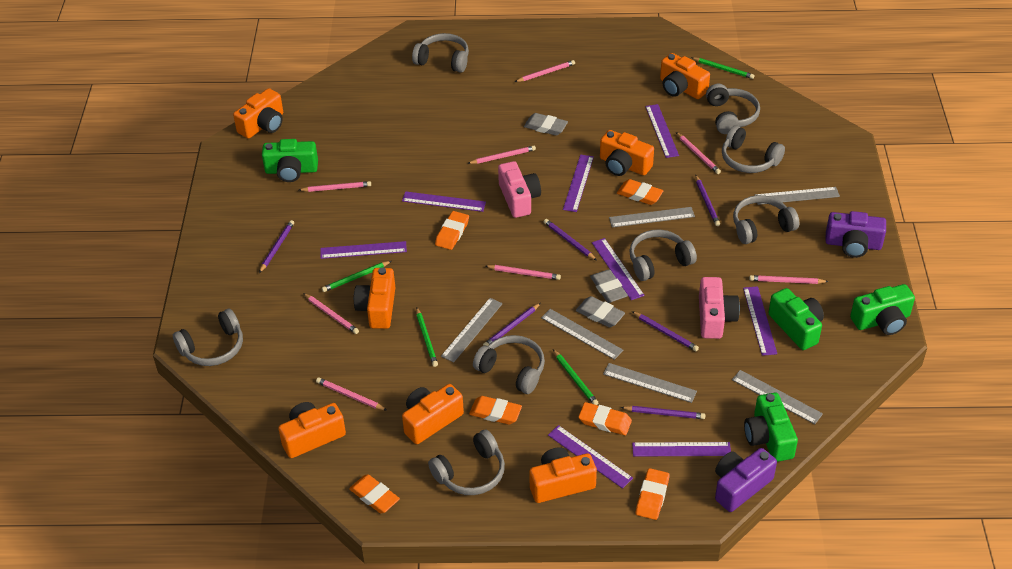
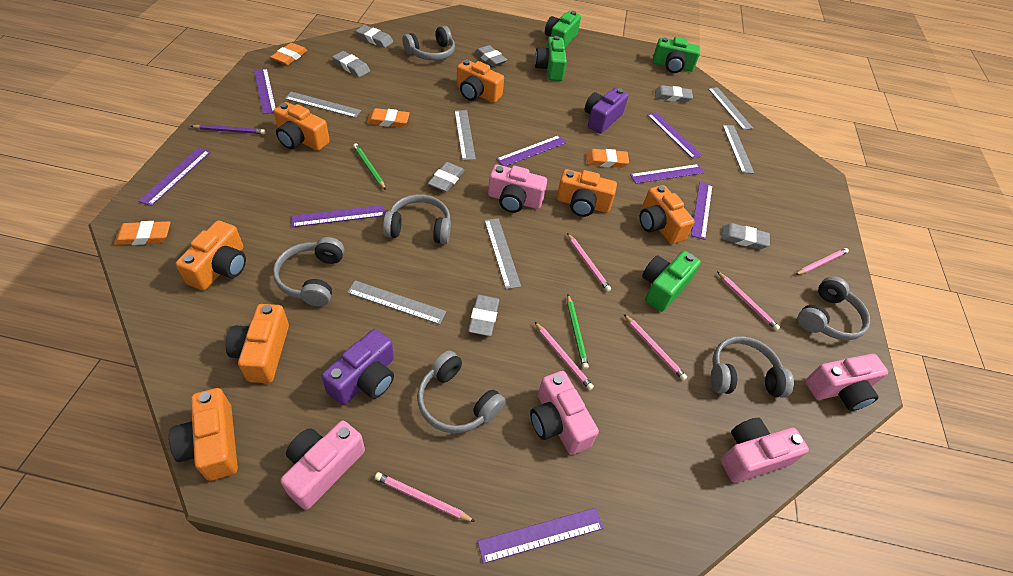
green pencil: [322,261,392,292] [416,307,438,367] [553,349,598,405] [691,57,754,79] = 4 -> [353,143,386,190] [567,295,589,369] = 2
grey eraser: [524,113,568,136] [576,296,625,327] [590,269,628,303] = 3 -> [332,51,370,77] [356,25,393,48] [428,162,465,192] [468,295,500,336] [475,45,507,67] [655,85,693,103] [722,223,770,249] = 7
grey headphones: [173,309,243,366] [412,33,469,73] [428,430,505,495] [473,335,545,394] [629,230,697,281] [706,84,760,134] [722,125,785,173] [733,195,799,244] = 8 -> [273,237,344,306] [383,194,451,244] [402,26,455,61] [417,351,505,434] [711,336,794,398] [798,276,870,340] = 6
orange eraser: [349,474,400,513] [435,211,469,250] [469,396,522,425] [578,402,632,435] [617,179,664,205] [636,468,670,520] = 6 -> [114,221,171,245] [270,43,308,65] [367,108,410,127] [586,149,629,168] = 4
pink camera: [498,161,541,218] [699,277,740,339] = 2 -> [280,420,365,510] [488,165,547,213] [530,371,599,455] [721,418,809,483] [805,354,888,411] = 5
pink pencil: [299,181,371,192] [303,293,359,334] [316,378,386,410] [467,146,536,164] [486,265,561,280] [515,60,575,82] [676,132,721,174] [749,275,829,284] = 8 -> [375,472,475,522] [535,322,594,390] [567,233,611,292] [624,314,687,381] [717,271,780,331] [795,248,849,275] = 6
purple pencil: [259,220,294,273] [483,303,541,346] [544,219,597,261] [620,406,706,419] [632,311,699,352] [695,175,720,226] = 6 -> [191,124,266,134] = 1

